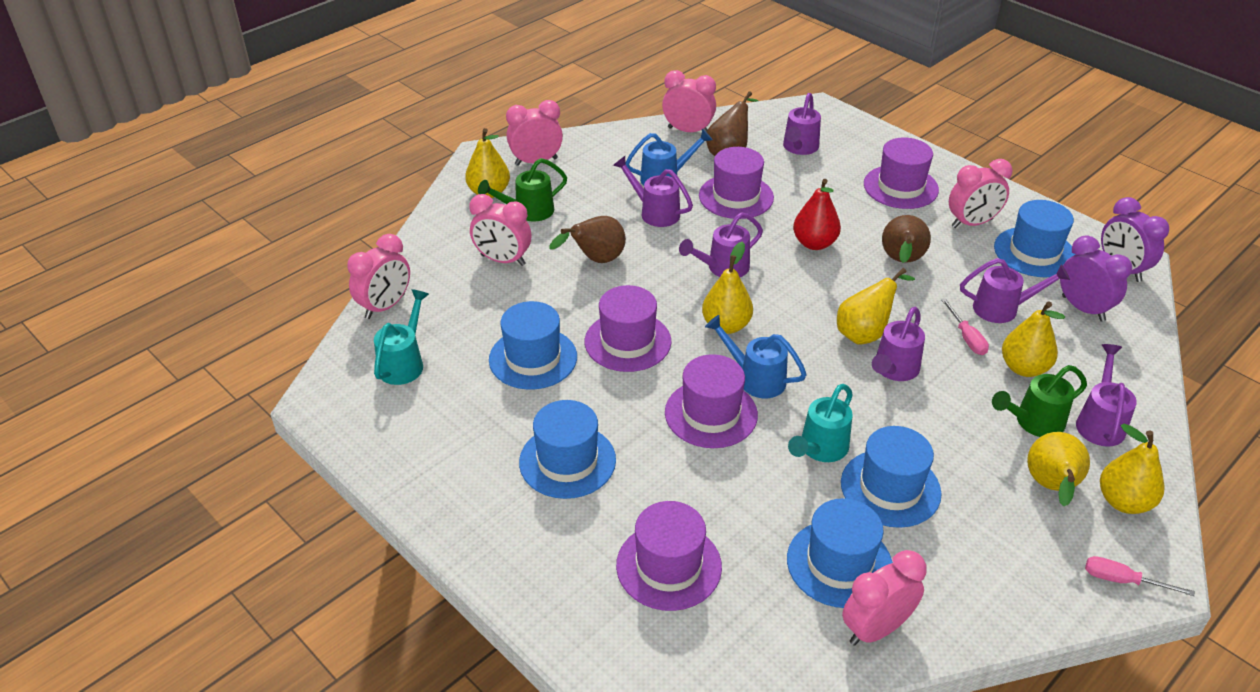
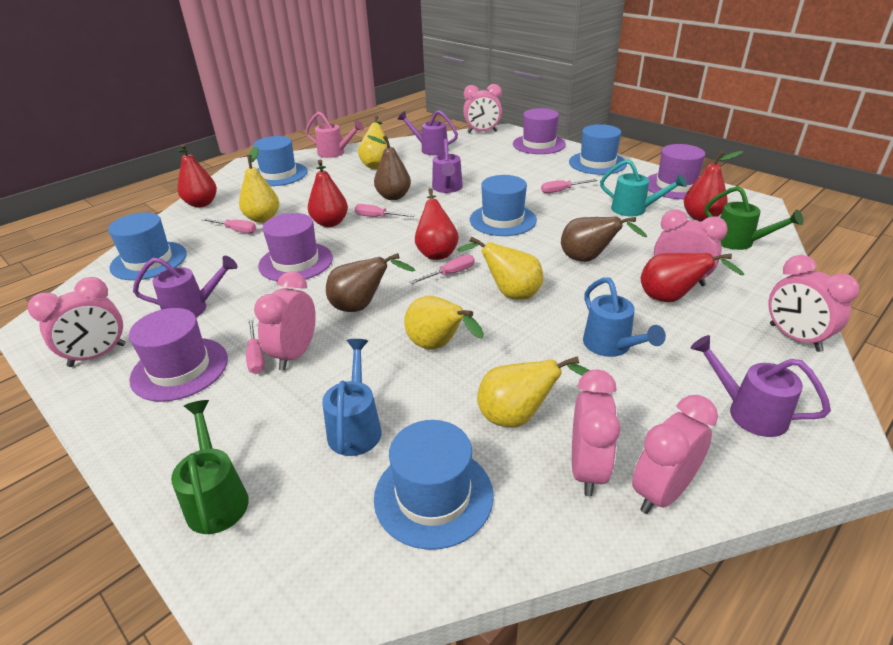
pink clock: [347,234,410,319] [470,194,531,266] [506,100,563,166] [662,70,716,132] [842,550,927,646] [949,159,1013,228] = 6 -> [28,277,125,367] [254,271,316,370] [463,84,502,133] [572,370,621,496] [632,395,718,514] [654,209,728,286] [768,255,860,352] = 7
pink screwdriver: [941,298,989,355] [1085,556,1195,596] = 2 -> [201,218,256,233] [246,318,265,374] [355,204,415,217] [410,255,475,284] [541,179,597,193] = 5
pink watering can: none = 0 -> [305,112,364,158] = 1
purple clock: [1060,235,1132,322] [1101,197,1169,282] = 2 -> none = 0
purple hat: [585,285,672,372] [616,501,722,611] [665,354,758,448] [699,147,774,219] [864,138,939,209] = 5 -> [129,308,228,402] [258,213,333,281] [513,108,566,154] [647,144,705,199] = 4
purple watering can: [613,156,693,227] [679,212,763,277] [783,93,821,155] [872,307,925,381] [960,258,1070,323] [1076,344,1137,447] = 6 -> [133,256,238,317] [398,110,458,155] [432,139,463,193] [691,335,831,437] = 4
red pear: [793,179,841,250] = 1 -> [177,144,217,207] [308,160,348,227] [415,188,459,260] [641,253,745,302] [684,151,743,221] = 5
turquoise watering can: [374,289,429,385] [788,384,853,462] = 2 -> [600,159,687,216] = 1
yellow pear: [465,128,510,198] [702,241,753,334] [837,268,915,345] [1002,302,1065,377] [1027,432,1090,507] [1100,424,1164,514] = 6 -> [239,147,279,223] [358,116,387,169] [404,296,484,350] [457,236,543,300] [477,356,590,427] = 5

